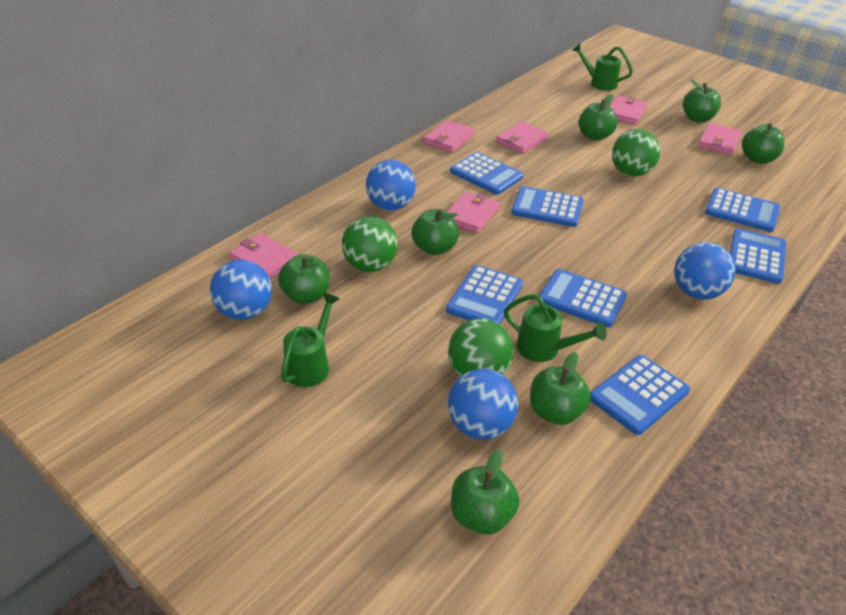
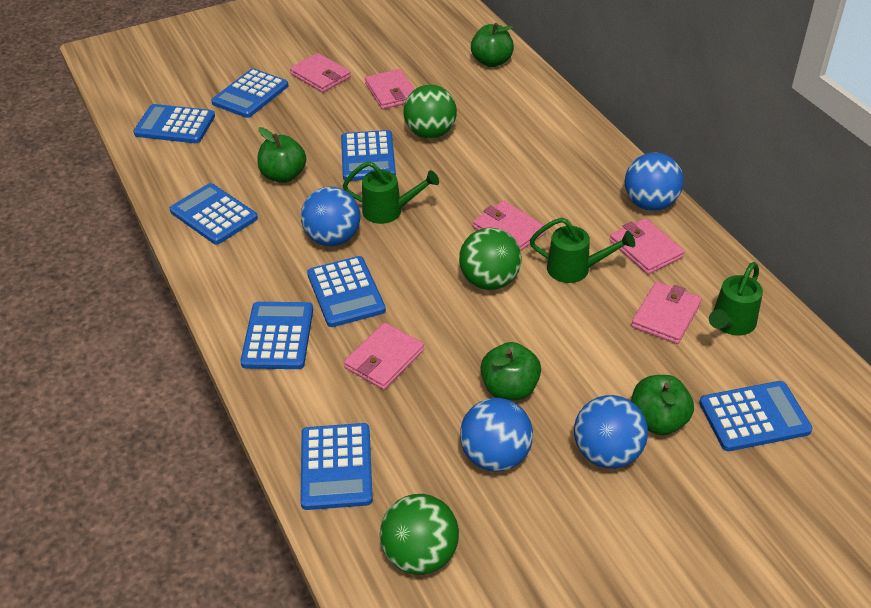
blue calculator: [446,265,523,324] [450,152,523,195] [511,186,584,227] [538,269,627,327] [590,355,690,435] [705,188,780,232] [730,228,786,284] = 7 -> [133,104,215,143] [170,183,258,245] [211,69,288,118] [240,302,313,369] [300,423,373,510] [307,256,386,327] [341,130,396,181] [699,381,812,451] = 8
green apple: [278,254,330,304] [412,209,459,255] [451,450,520,535] [530,352,591,425] [578,94,618,141] [683,79,721,123] [742,123,784,164] = 7 -> [257,127,306,183] [471,23,514,67] [480,342,541,401] [631,375,694,435] = 4

